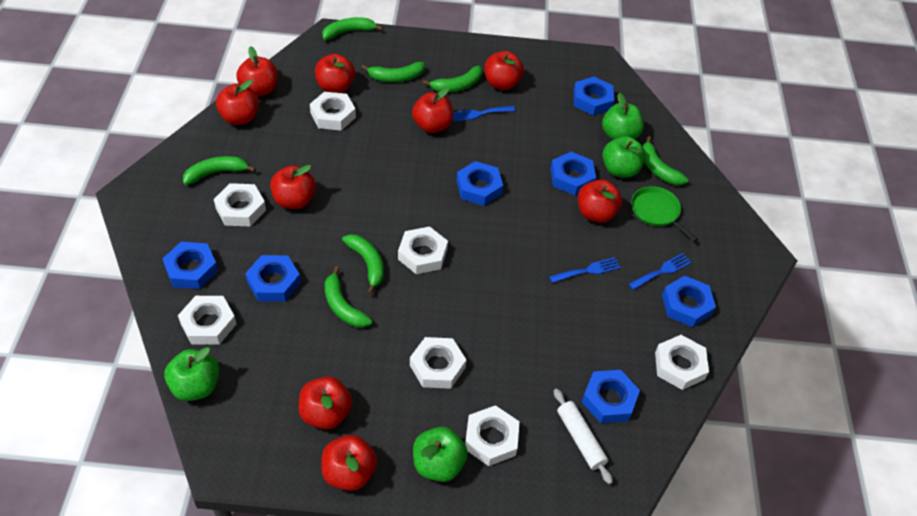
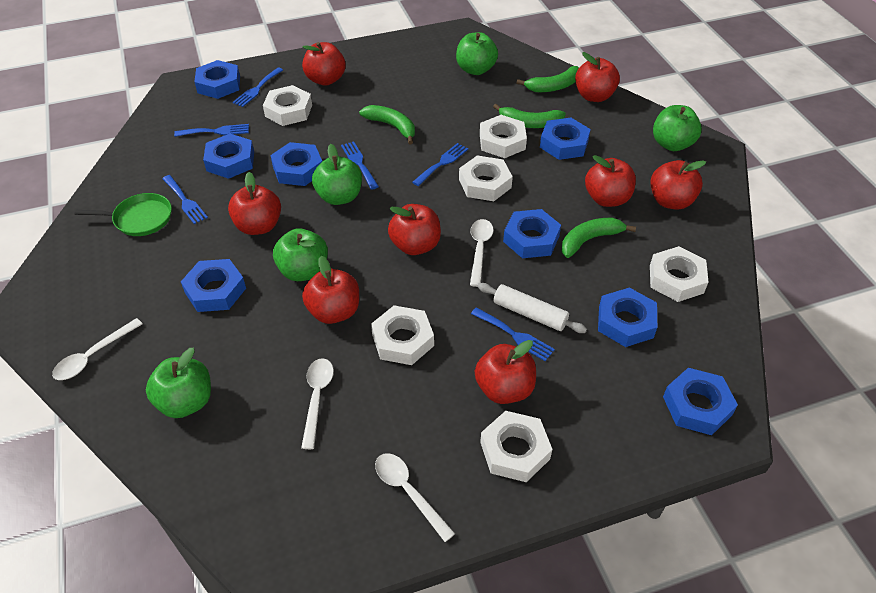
blue fork: [453,106,515,122] [549,257,621,283] [629,253,692,290] = 3 -> [162,175,208,224] [174,124,249,137] [233,68,283,107] [341,141,379,190] [412,143,468,186] [471,307,555,361] = 6
blue nut: [163,242,218,289] [245,255,301,302] [456,161,503,206] [551,152,596,195] [573,77,614,116] [582,370,640,423] [662,276,716,327] = 7 -> [181,259,246,312] [194,60,240,99] [203,134,254,179] [270,142,322,186] [503,209,561,258] [540,118,591,160] [598,287,657,347] [663,368,738,435] = 8
green apple: [164,347,219,401] [413,427,468,482] [602,93,644,140] [602,136,646,178] = 4 -> [146,348,211,418] [273,228,328,281] [312,144,362,205] [456,32,498,75] [653,105,702,151] = 5
green banana: [183,156,256,185] [322,17,383,40] [325,266,372,328] [342,234,384,294] [361,62,425,82] [423,66,482,92] [643,136,688,185] = 7 -> [359,105,415,144] [493,104,566,128] [517,66,579,92] [562,218,636,258] = 4
red apple: [216,80,259,125] [236,46,278,96] [270,165,316,209] [298,376,352,429] [315,54,355,93] [321,435,377,491] [412,87,453,133] [484,51,524,90] [578,179,622,223] = 9 -> [228,172,281,235] [302,42,346,85] [302,256,359,324] [388,204,441,255] [475,340,536,404] [575,52,620,102] [585,155,636,207] [651,160,706,209] = 8
white nut: [178,296,236,345] [214,183,266,226] [310,92,356,131] [398,227,448,274] [410,337,466,389] [465,405,520,466] [655,335,709,390] = 7 -> [263,85,312,126] [371,305,434,365] [459,156,513,201] [480,115,527,158] [480,411,552,482] [650,246,708,302] = 6
white spoon: none = 0 -> [52,318,143,380] [301,358,334,449] [375,453,455,542] [470,219,493,287] = 4

